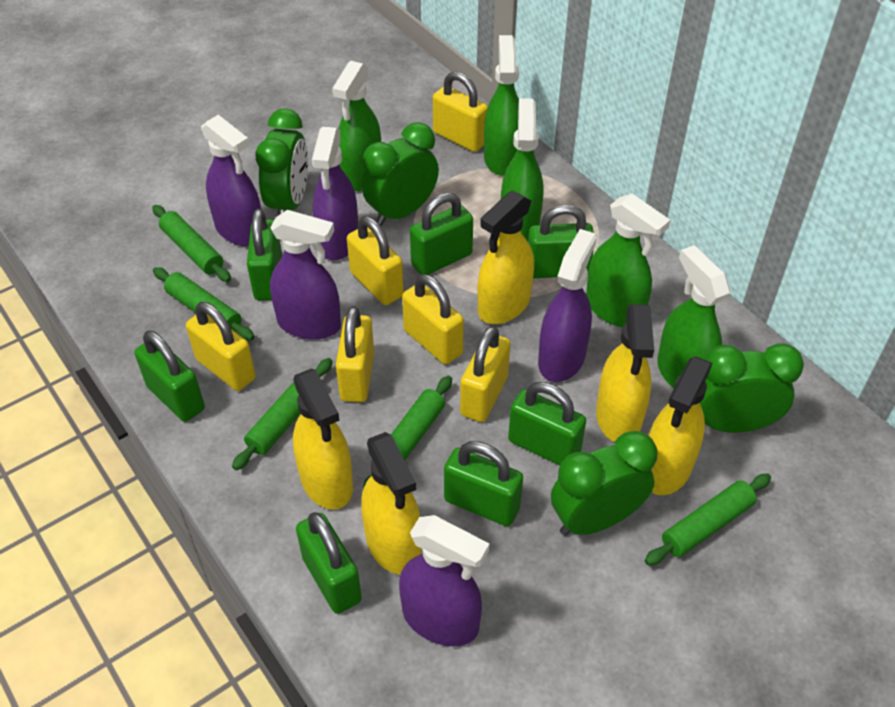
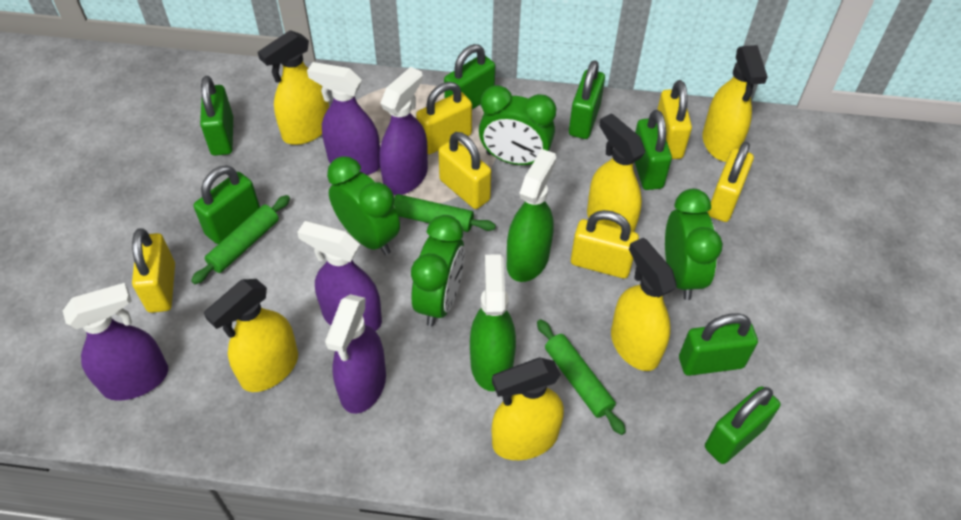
green rolling pin: [152,205,231,282] [153,267,255,340] [232,358,333,470] [363,376,452,489] [645,473,771,565] = 5 -> [191,195,290,284] [393,194,496,232] [537,319,626,435] = 3
green spray bottle: [332,61,381,191] [484,35,519,176] [501,98,543,241] [586,194,670,327] [657,245,730,388] = 5 -> [470,255,516,391] [507,149,556,282] = 2
yellow spray bottle: [293,369,353,509] [361,432,422,575] [477,191,534,324] [596,304,654,442] [648,356,713,495] = 5 -> [204,279,298,392] [258,30,329,145] [492,357,564,460] [587,113,645,232] [611,238,677,371] [702,45,768,162] = 6

